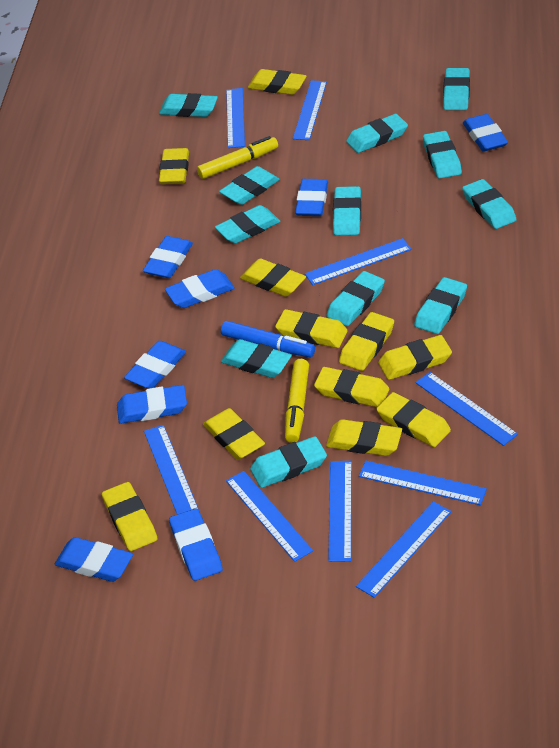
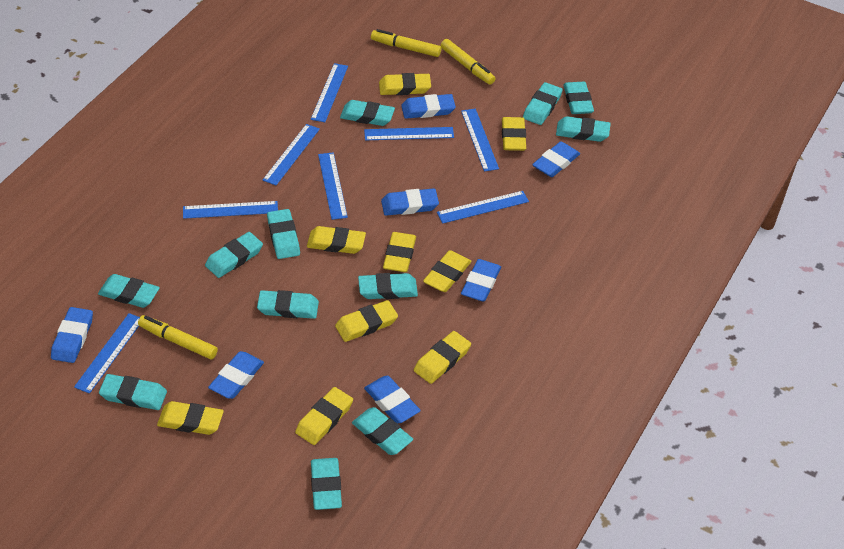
blue eraser: [55,537,133,582] [117,385,187,424] [124,341,186,389] [143,236,193,278] [165,269,235,308] [169,508,223,581] [295,179,328,216] [463,114,508,152] = 8 -> [51,307,93,363] [208,351,264,399] [364,376,421,423] [381,188,439,216] [401,94,456,119] [461,259,501,302] [532,141,580,177] = 7
blue marker: [221,321,315,357] = 1 -> none = 0
blue ruler: [144,425,199,514] [226,88,245,148] [226,471,313,562] [293,80,327,140] [305,238,411,285] [328,461,352,562] [356,501,451,598] [359,461,487,505] [416,372,518,446] = 9 -> [74,313,140,394] [183,201,278,219] [263,124,320,185] [311,63,348,122] [318,152,348,220] [364,127,454,140] [437,191,529,224] [461,109,499,172] = 8
yellow eraser: [102,482,157,551] [159,148,189,184] [203,408,265,460] [240,258,306,297] [248,69,307,95] [275,309,348,348] [314,367,389,407] [326,419,402,456] [339,312,394,371] [376,392,451,447] [378,335,452,380] = 11 -> [157,401,224,435] [295,387,353,445] [307,226,366,254] [335,300,398,342] [379,73,431,95] [383,232,416,272] [414,331,471,384] [423,250,472,292] [502,117,526,151] = 9
yellow marker: [197,136,278,179] [285,359,309,443] = 2 -> [138,315,218,359] [371,29,441,57] [440,39,495,85] = 3

